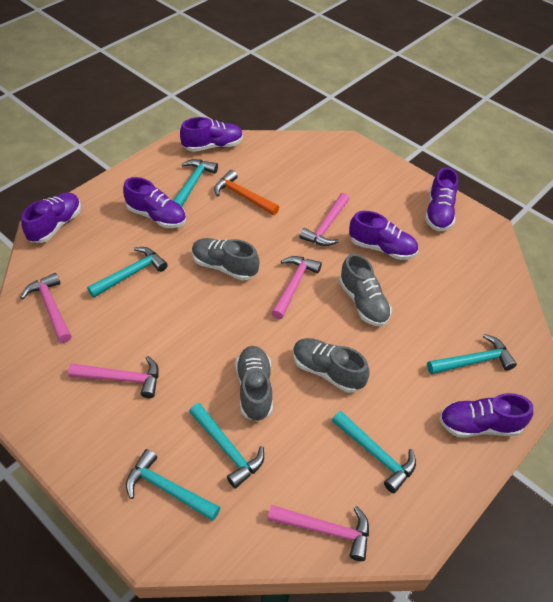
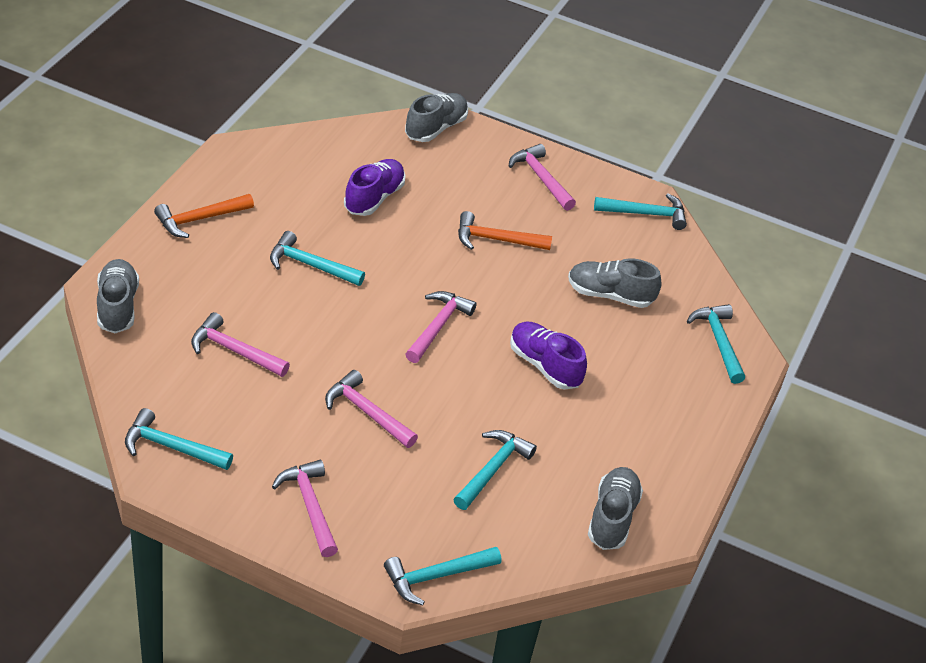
orange hammer: [214,170,279,215] = 1 -> [154,194,254,238] [458,211,552,250] = 2
purple shoe: [21,192,81,243] [123,177,186,228] [180,117,243,152] [349,211,418,260] [425,168,458,231] [439,393,533,438] = 6 -> [344,159,405,216] [510,322,587,390] = 2

